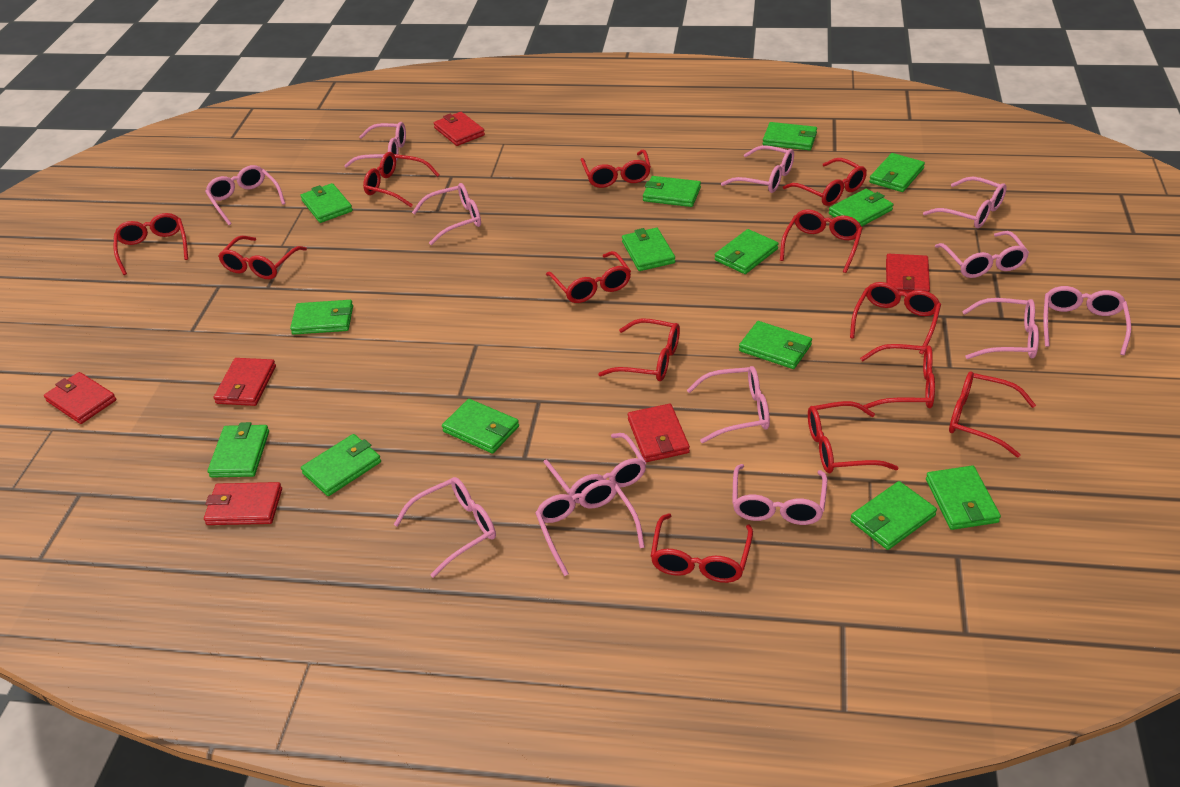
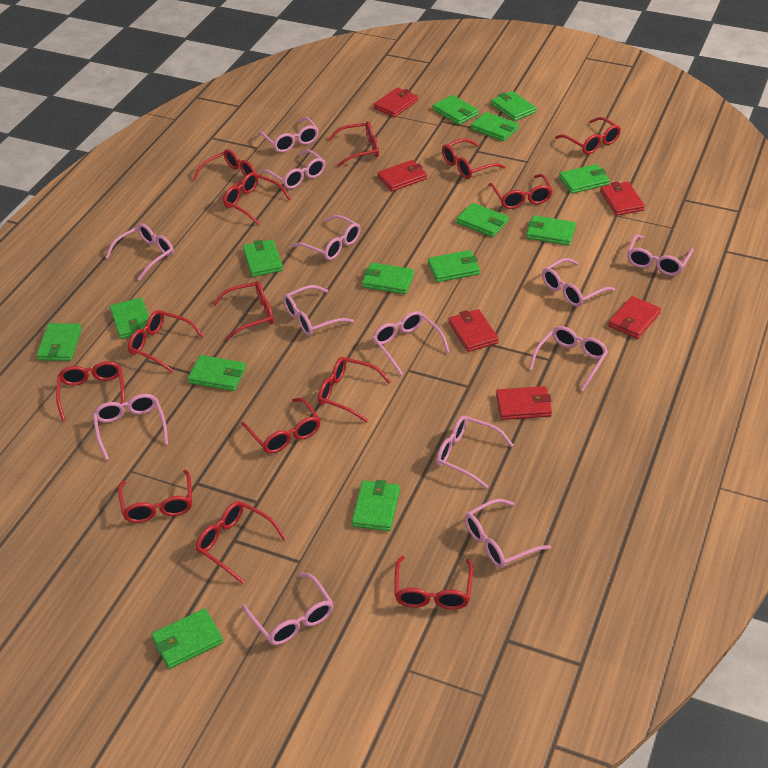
red glasses: [114,213,188,275] [218,236,307,279] [363,152,439,207] [546,251,631,303] [581,149,651,188] [598,318,680,381] [651,513,753,583] [780,209,863,273] [783,158,867,206] [808,401,898,473] [850,282,941,355] [860,344,935,409] [949,371,1036,458] = 13 -> [56,361,125,421] [118,469,192,523] [128,310,204,372] [193,149,256,200] [196,501,286,584] [212,281,274,340] [223,172,291,225] [241,398,321,454] [318,357,391,423] [328,121,379,167] [394,556,473,610] [442,139,505,179] [488,174,553,209] [555,117,621,154] = 14

